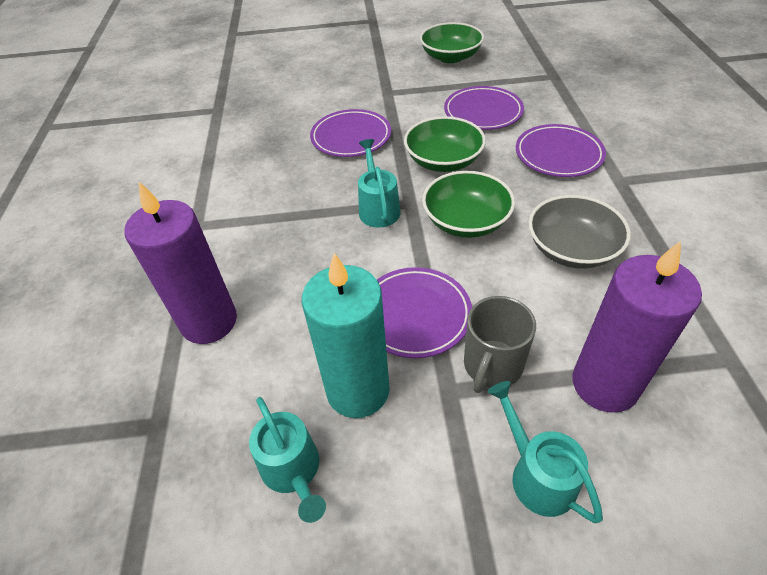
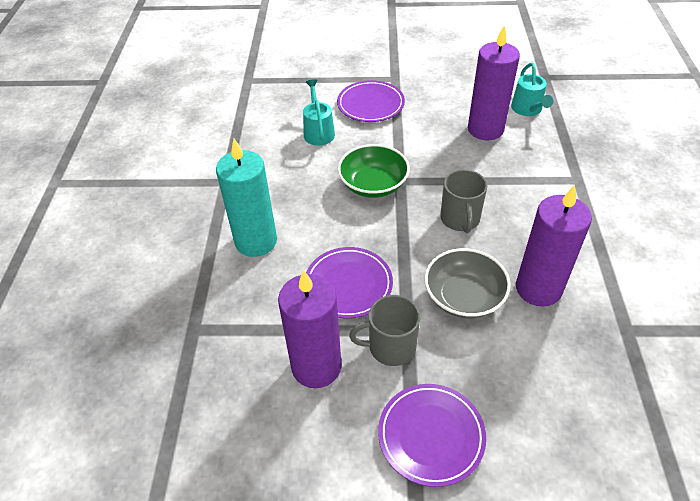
green bowl: [404,116,486,172] [420,22,484,63] [422,171,515,238] = 3 -> [338,144,410,198] = 1
grey mug: [464,296,536,393] = 1 -> [349,295,420,366] [440,169,487,233] = 2
purple candle: [124,182,237,344] [572,241,702,413] = 2 -> [278,270,342,388] [468,25,520,141] [516,185,592,307] = 3
purple plate: [310,109,391,157] [377,267,472,358] [444,86,524,130] [516,124,606,177] = 4 -> [306,247,393,319] [337,80,405,122] [378,384,486,487] = 3
turquoise watering can: [249,397,326,523] [358,139,401,228] [488,381,603,523] = 3 -> [303,79,335,146] [511,63,553,116] = 2

